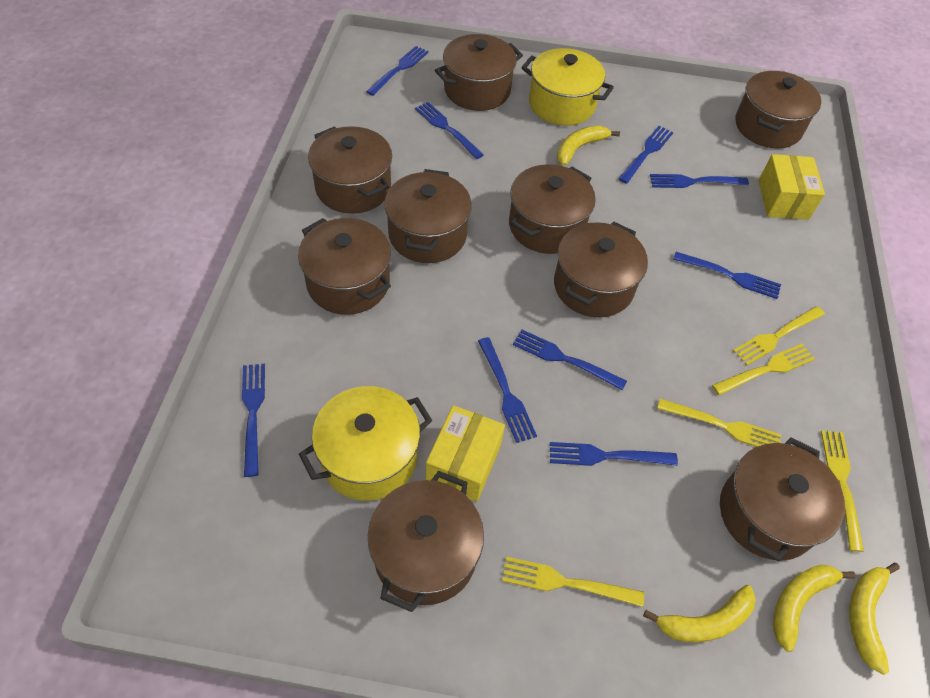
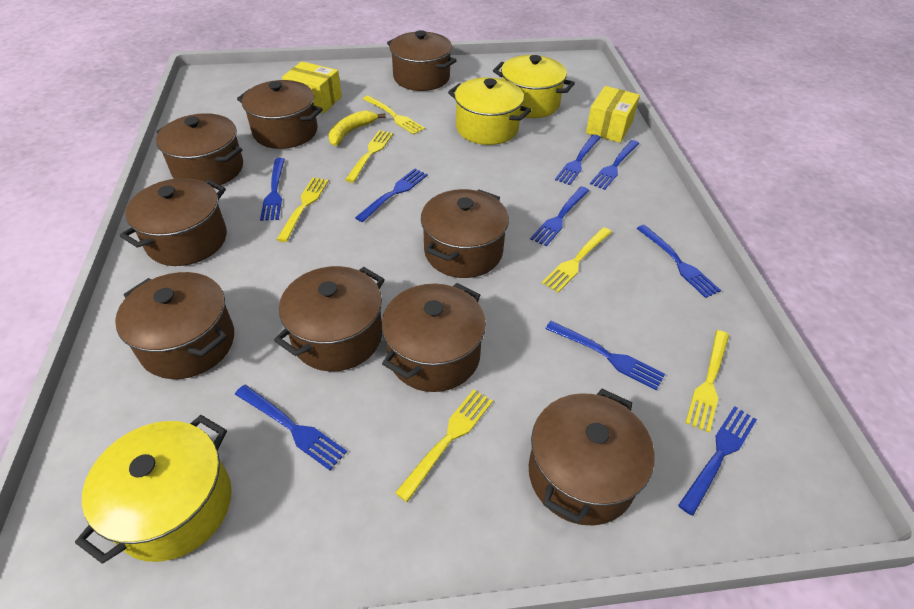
yellow banana: [557,126,620,166] [643,585,756,643] [773,565,856,652] [849,563,900,675] = 4 -> [328,110,386,146] = 1
yellow fork: [502,557,644,607] [657,398,781,447] [712,344,815,395] [733,306,825,365] [821,430,864,552] = 5 -> [276,177,329,242] [345,130,393,183] [363,95,425,135] [395,389,493,502] [542,227,612,292] [685,330,729,433] = 6
yellow pot: [299,386,433,501] [521,48,614,126] = 2 -> [75,415,232,564] [448,77,531,145] [493,55,575,118] = 3

